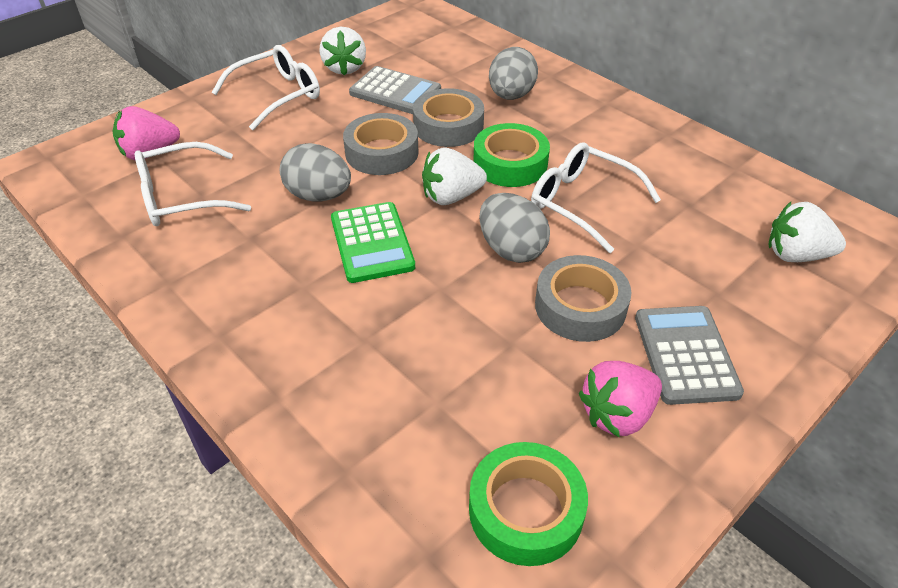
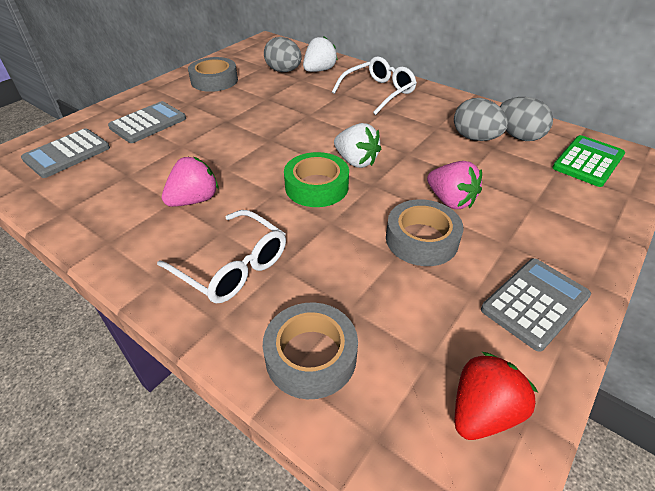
green tape: [469,442,588,566] [473,123,550,187] = 2 -> [284,152,349,207] = 1
grey calculator: [349,66,441,114] [635,306,744,405] = 2 -> [21,128,110,178] [108,101,186,143] [481,258,591,352] = 3
red strawberry: none = 0 -> [455,352,538,440] = 1
white glasses: [135,142,251,226] [212,45,320,130] [531,142,661,253] = 3 -> [157,210,286,303] [332,56,417,115] = 2
white strawberry: [320,27,366,76] [422,147,487,205] [768,202,846,262] = 3 -> [303,36,338,72] [334,123,381,168] = 2

